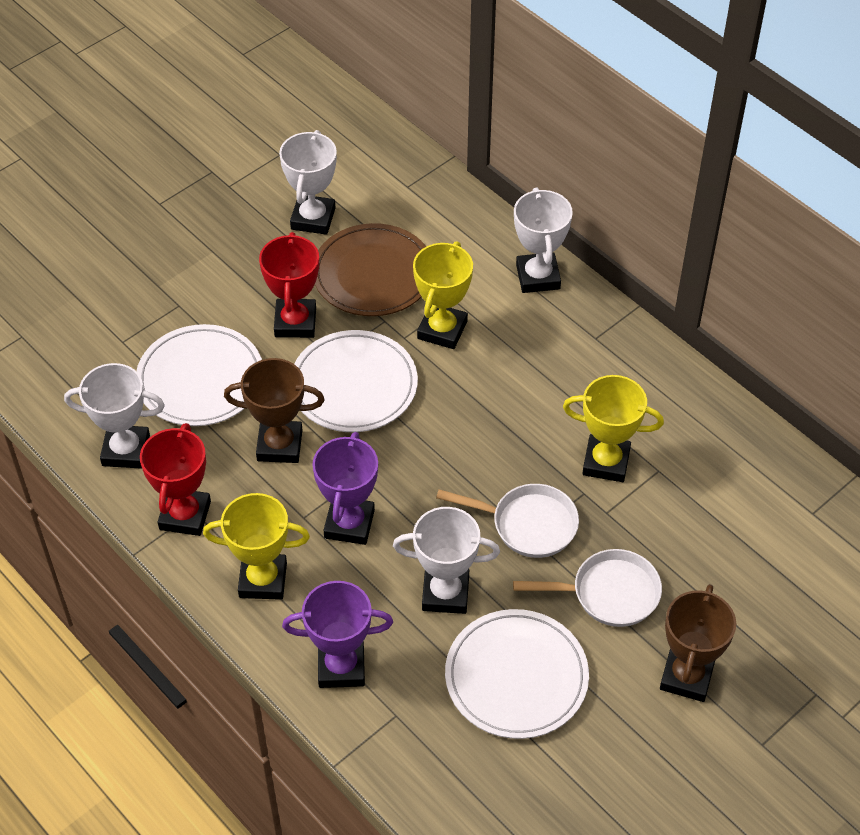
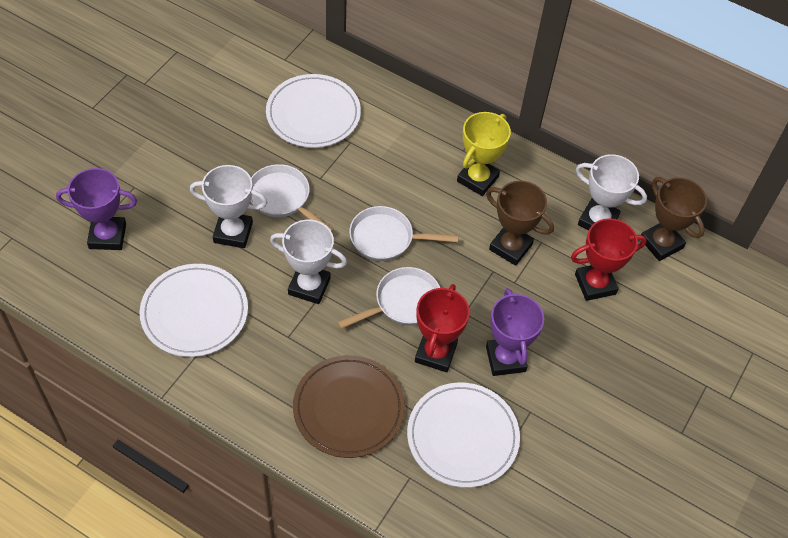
white pan: [436,484,579,558] [513,549,662,627] = 2 -> [251,164,333,232] [337,267,440,329] [349,206,458,261] = 3
white trophy: [64,363,165,469] [279,130,337,235] [393,507,500,614] [514,187,573,293] = 4 -> [190,165,268,248] [270,220,347,304] [576,154,647,230] = 3
yellow trophy: [203,493,310,600] [413,241,473,349] [563,375,664,482] = 3 -> [457,112,511,196] = 1

